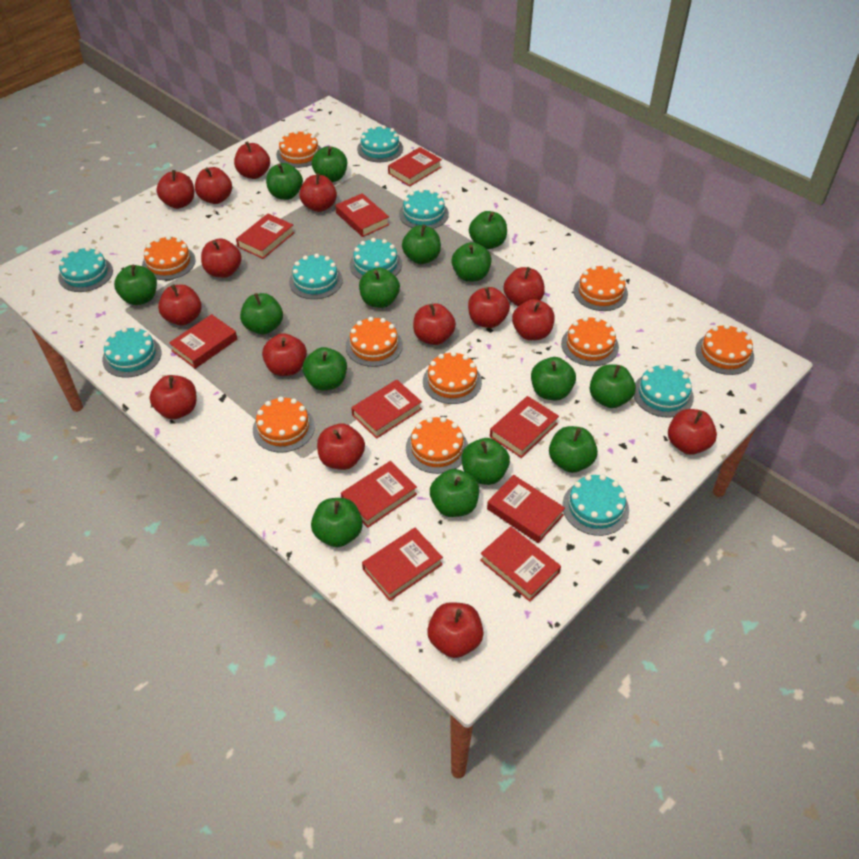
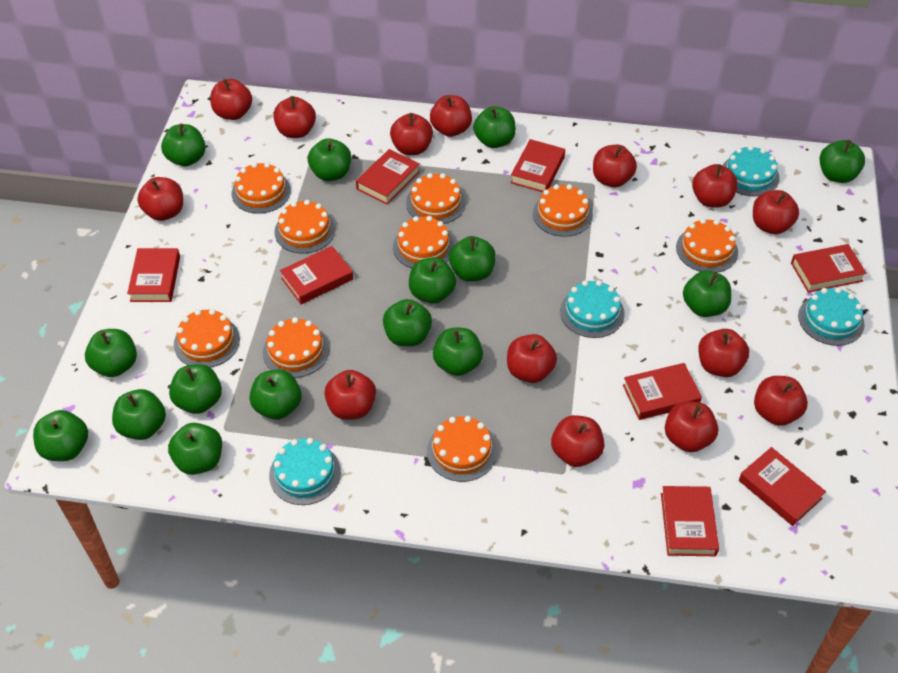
red apple: [149,375,196,419] [156,170,194,209] [158,284,202,325] [195,167,232,204] [201,238,242,278] [234,141,270,179] [262,333,307,376] [299,173,337,212] [317,423,365,470] [413,303,456,345] [427,602,484,658] [468,287,510,328] [503,267,545,306] [512,299,555,340] [668,409,717,455] = 15 -> [137,177,183,221] [210,79,252,120] [273,96,316,138] [324,370,376,420] [390,113,433,155] [430,95,472,137] [507,334,557,383] [551,415,605,467] [593,145,637,187] [665,401,718,452] [692,164,738,208] [698,329,749,377] [753,190,799,234] [754,376,808,426] = 14
red book: [169,314,237,369] [236,214,294,259] [335,193,390,237] [341,461,417,528] [351,380,422,439] [362,528,443,601] [388,147,442,187] [480,526,561,602] [487,475,565,543] [490,396,559,458] = 10 -> [127,248,180,302] [280,246,353,304] [356,149,420,205] [510,139,565,192] [623,363,702,420] [661,486,719,556] [739,447,826,526] [791,244,867,293] = 8
turquoise cake: [58,247,113,292] [102,327,161,377] [289,254,343,299] [350,238,402,279] [357,125,403,162] [399,189,449,229] [562,474,629,536] [634,364,694,418] = 8 -> [269,438,341,505] [560,280,625,338] [722,146,780,196] [798,288,865,346] = 4

